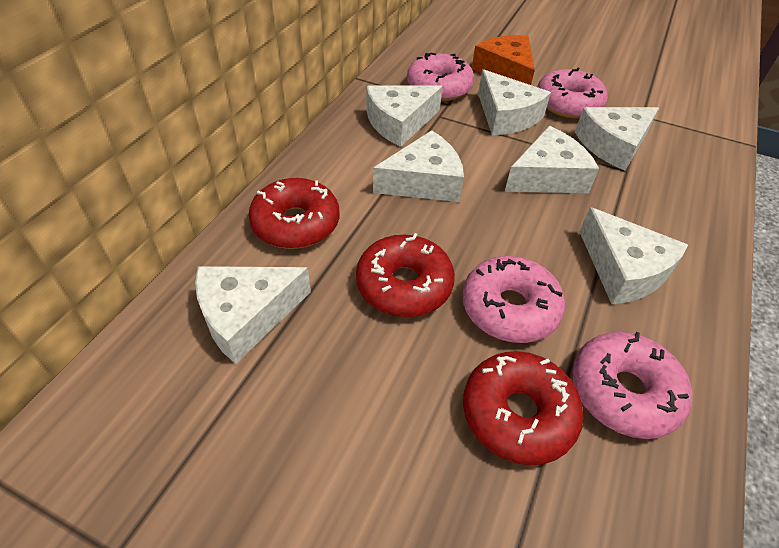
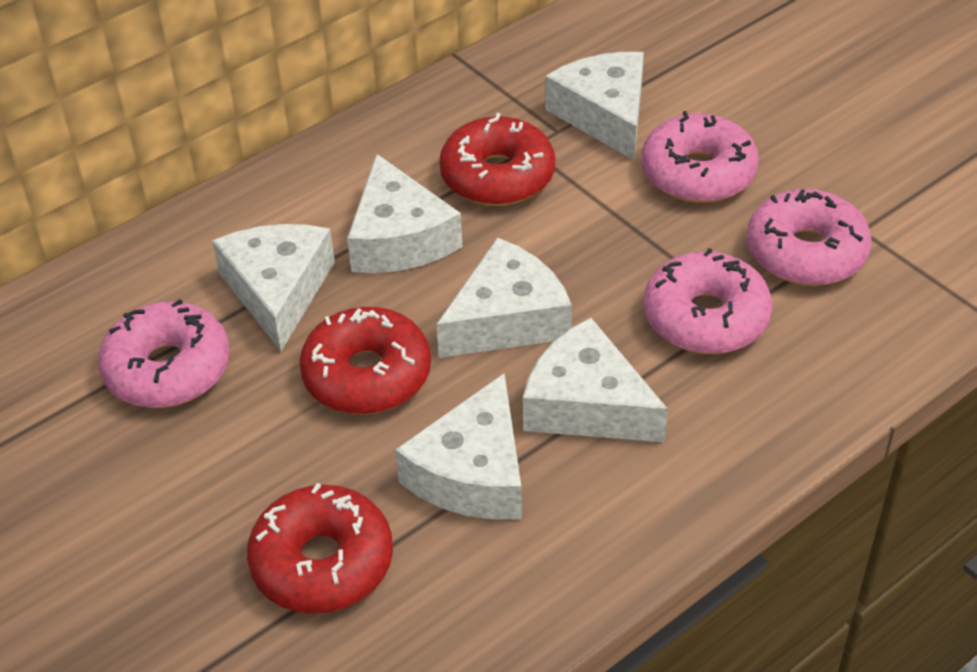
orange cheese: [472,35,535,85] = 1 -> none = 0
white cheese: [195,266,311,364] [367,86,443,147] [373,130,464,202] [478,69,551,135] [505,126,599,193] [575,107,659,171] [579,207,688,304] = 7 -> [212,224,335,351] [347,154,463,273] [395,373,522,520] [436,238,572,358] [523,318,668,442] [545,52,644,160] = 6

